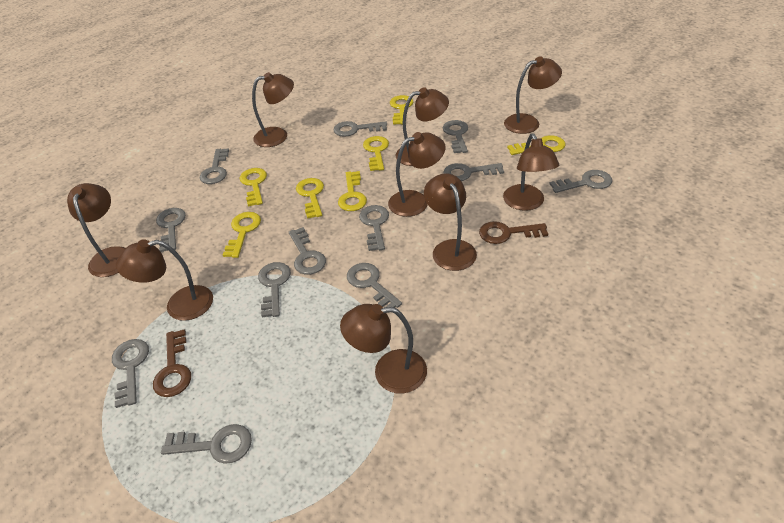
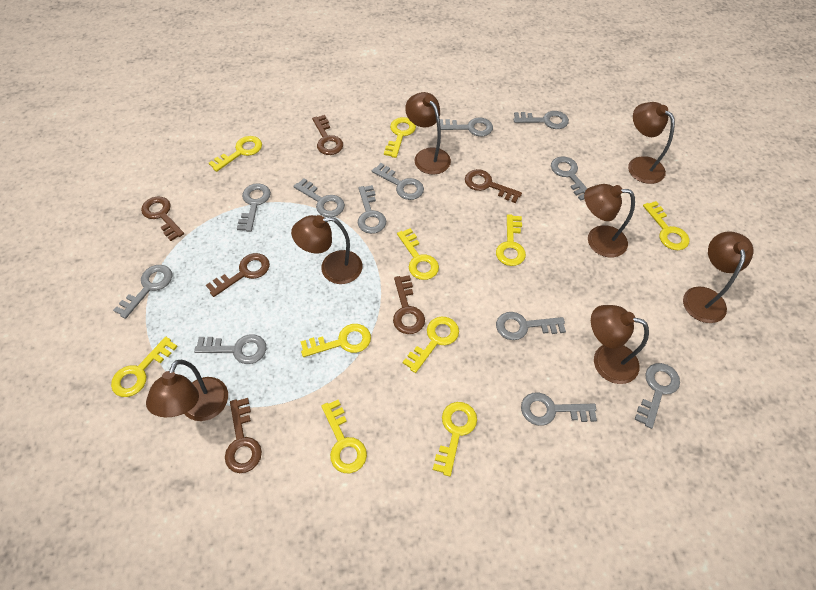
brown key: [153,329,191,397] [479,221,548,244] = 2 -> [141,196,184,241] [206,253,270,297] [225,398,262,473] [312,115,343,155] [393,275,425,334] [465,169,522,203] = 6
brown lamp: [67,183,125,277] [116,239,213,321] [252,72,294,147] [340,304,427,394] [388,132,446,217] [395,87,449,166] [424,173,477,271] [503,134,559,211] [504,56,562,134] = 9 -> [146,360,228,421] [291,215,362,284] [405,92,451,175] [584,184,635,258] [591,305,649,384] [628,102,675,184] [683,231,753,323] = 7
yellow key: [223,212,261,258] [240,168,267,206] [296,178,324,219] [338,171,367,211] [363,136,389,171] [390,95,413,125] [507,135,566,155] = 7 -> [111,337,178,397] [209,136,262,172] [300,324,371,357] [321,400,367,473] [384,117,416,158] [397,228,439,280] [403,317,459,373] [433,402,477,477] [496,214,526,266] [643,201,689,250] = 10

